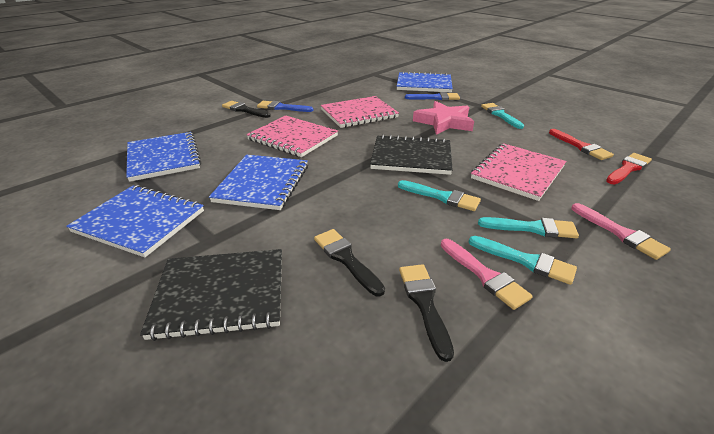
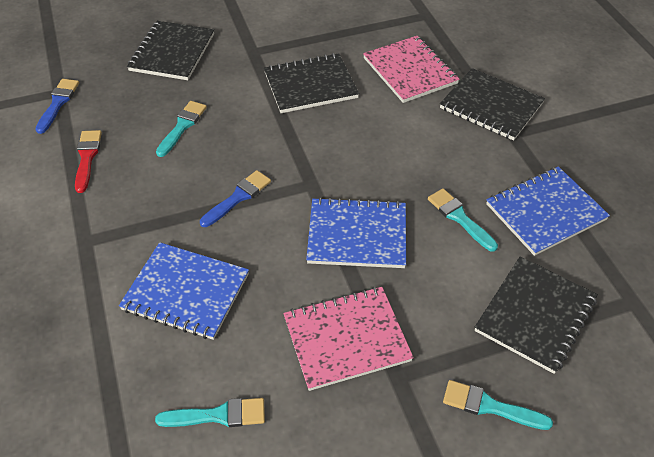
black brush: [222,101,271,118] [314,229,385,297] [399,264,454,362] = 3 -> none = 0
black notebook: [140,249,282,341] [370,134,453,175] = 2 -> [127,21,214,80] [264,53,359,113] [440,68,545,141] [475,256,598,374] = 4
blue notebook: [66,185,204,257] [126,132,201,182] [209,155,308,210] [397,71,453,92] = 4 -> [119,242,249,340] [306,197,406,268] [486,167,610,256] = 3
pink brush: [441,239,533,310] [571,203,671,260] = 2 -> none = 0
pink notebook: [246,115,338,157] [321,96,399,128] [471,143,566,201] = 3 -> [283,287,414,391] [363,36,459,103] = 2
pink star: [413,101,474,135] = 1 -> none = 0
red brush: [549,129,614,160] [606,153,652,184] = 2 -> [75,130,102,193] = 1

